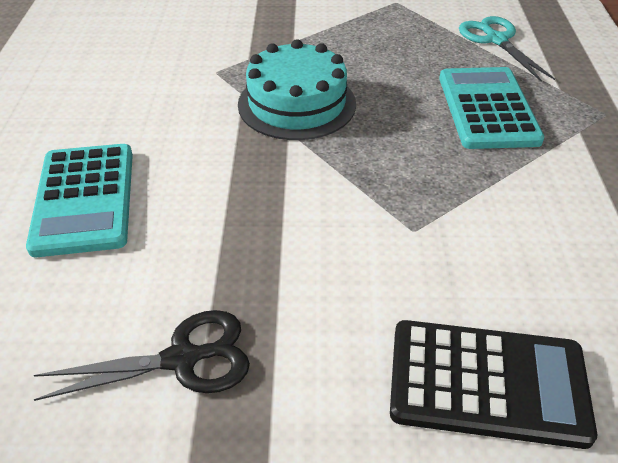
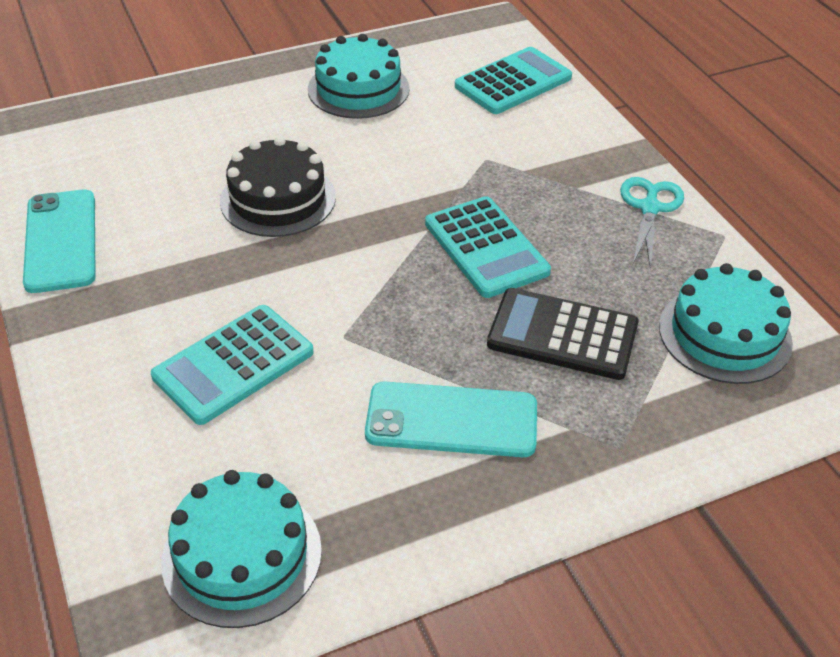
black cake: none = 0 -> [220,136,336,237] = 1
black scissors: [33,310,250,401] = 1 -> none = 0
turquoise cake: [238,39,356,140] = 1 -> [161,470,322,628] [308,34,410,119] [659,263,793,384] = 3
turquoise calculator: [26,144,133,257] [439,67,544,149] = 2 -> [151,305,314,425] [425,196,551,298] [455,47,572,114] = 3
turquoise phone: none = 0 -> [23,190,96,293] [365,382,537,457] = 2

